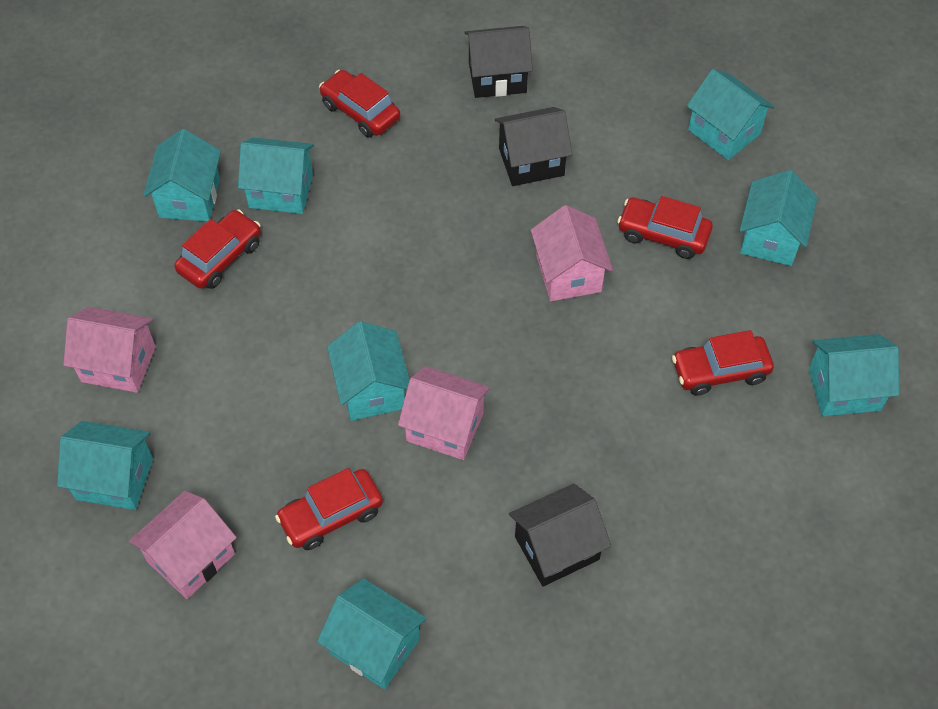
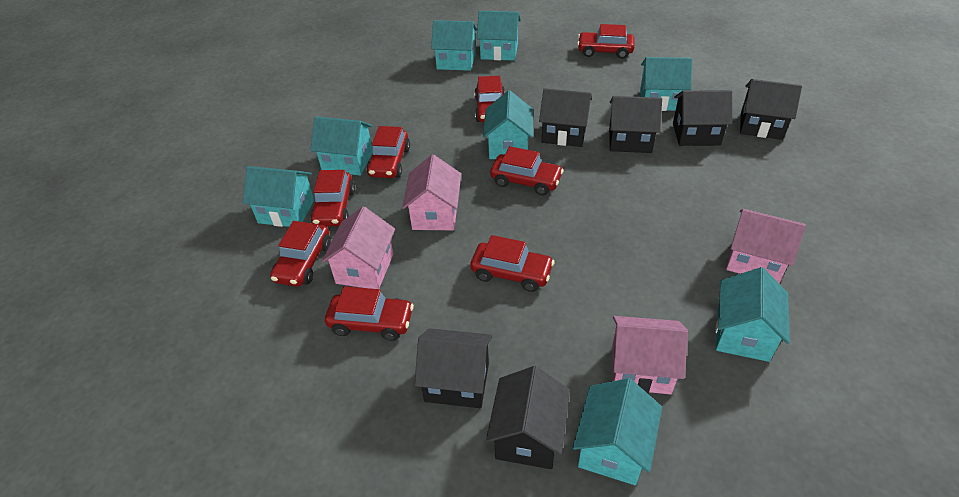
black house: [464,26,533,98] [495,107,572,186] [509,484,611,587] = 3 -> [414,328,492,408] [486,366,570,469] [539,88,592,147] [609,96,662,153] [673,90,732,146] [740,79,802,140] = 6
red car: [174,209,261,289] [275,468,383,550] [319,70,400,138] [617,196,713,259] [672,330,774,396] = 5 -> [270,221,331,287] [310,170,355,226] [325,286,414,341] [367,126,410,178] [470,235,555,292] [474,76,505,122] [490,146,564,195] [577,24,634,59] = 8

